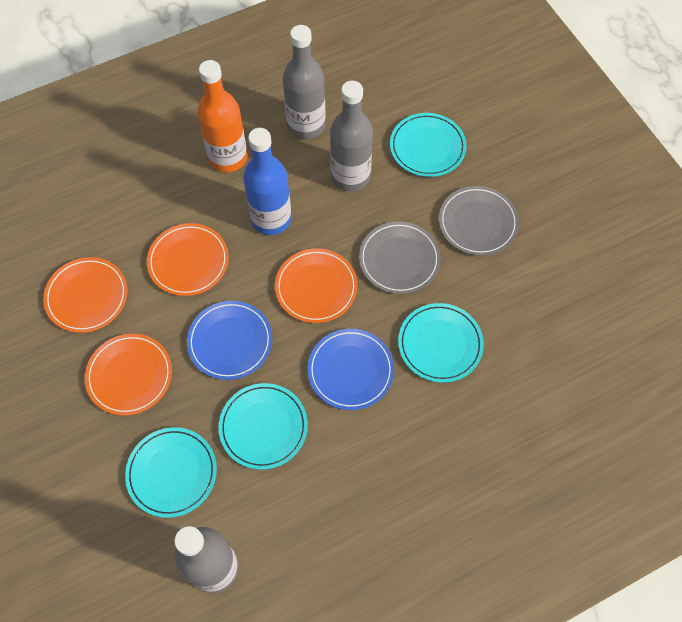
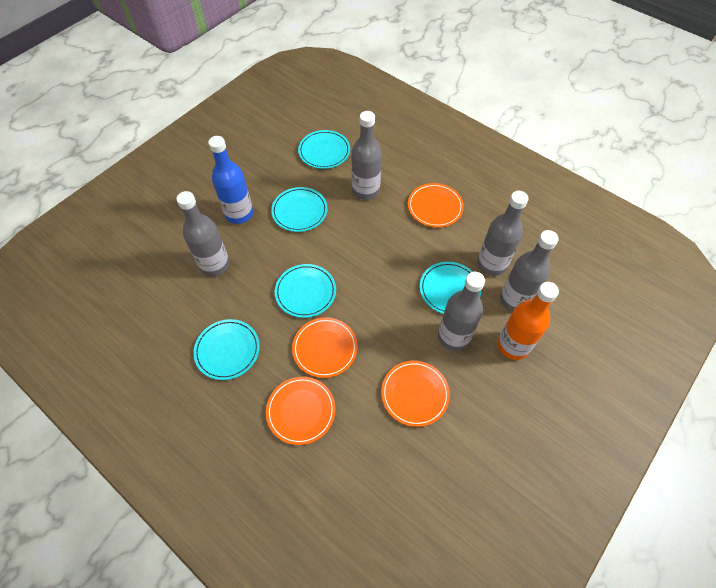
blue plate: [187,301,272,380] [308,329,394,410] = 2 -> none = 0
grey bottle: [174,526,239,593] [283,25,325,139] [330,80,373,192] = 3 -> [176,191,230,276] [351,111,382,200] [438,272,485,351] [477,191,529,276] [500,230,559,312] = 5
grey plate: [359,221,441,294] [439,186,519,256] = 2 -> none = 0
turquoise plate: [125,427,217,518] [219,383,308,470] [390,113,467,177] [398,303,484,383] = 4 -> [193,319,260,380] [271,187,328,232] [275,264,336,318] [298,130,350,169] [420,262,481,314] = 5

